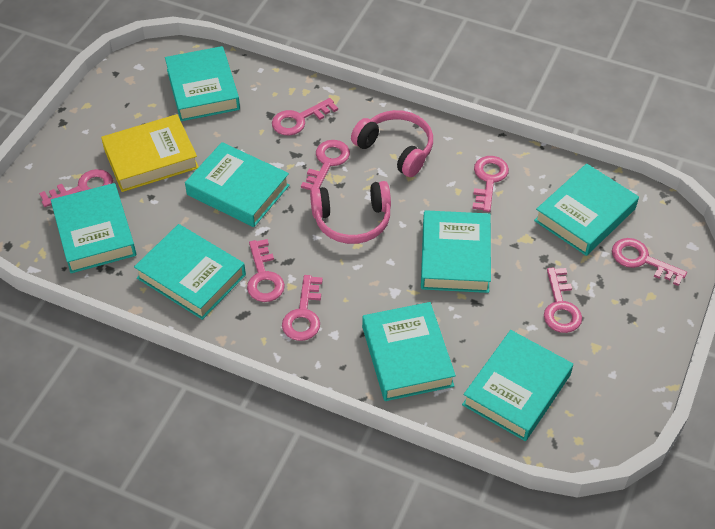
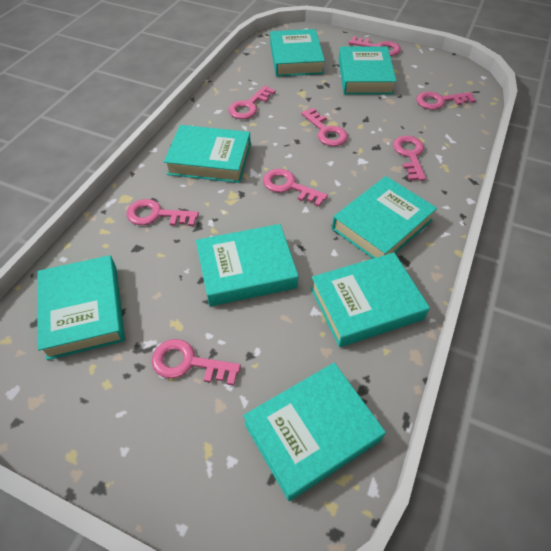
pink headphones: [310,181,391,244] [351,110,433,177] = 2 -> none = 0
yellow book: [101,114,199,192] = 1 -> none = 0

